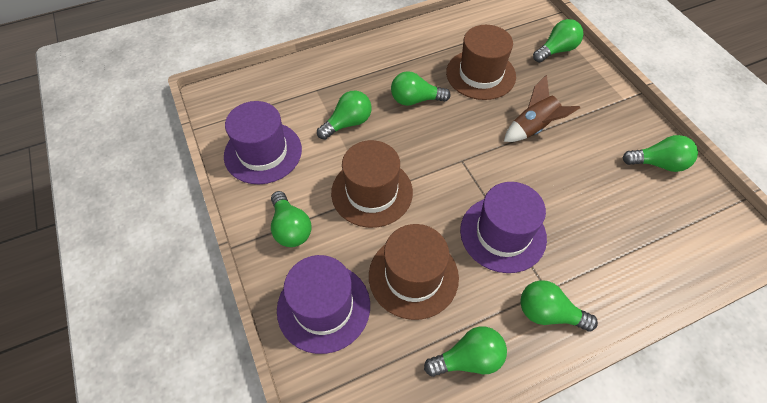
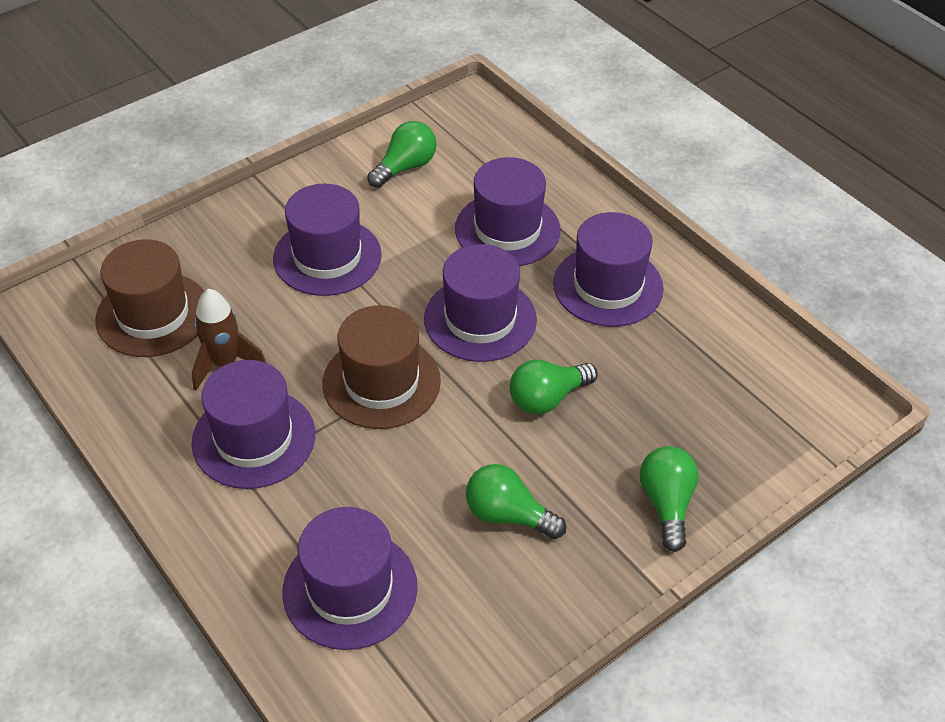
brown hat: [331,140,413,228] [369,224,459,320] [446,25,516,100] = 3 -> [95,239,204,357] [323,305,441,429] = 2
green light bulb: [271,191,311,247] [317,91,371,140] [391,71,451,106] [424,326,507,377] [520,280,598,331] [533,19,584,63] [622,135,698,172] = 7 -> [367,121,437,188] [466,464,566,539] [510,360,598,414] [640,446,699,552] = 4
purple hat: [224,101,302,184] [277,255,370,354] [460,182,547,273] = 3 -> [192,360,315,489] [273,184,382,296] [282,507,417,650] [424,244,537,362] [455,157,561,266] [553,212,664,327] = 6

